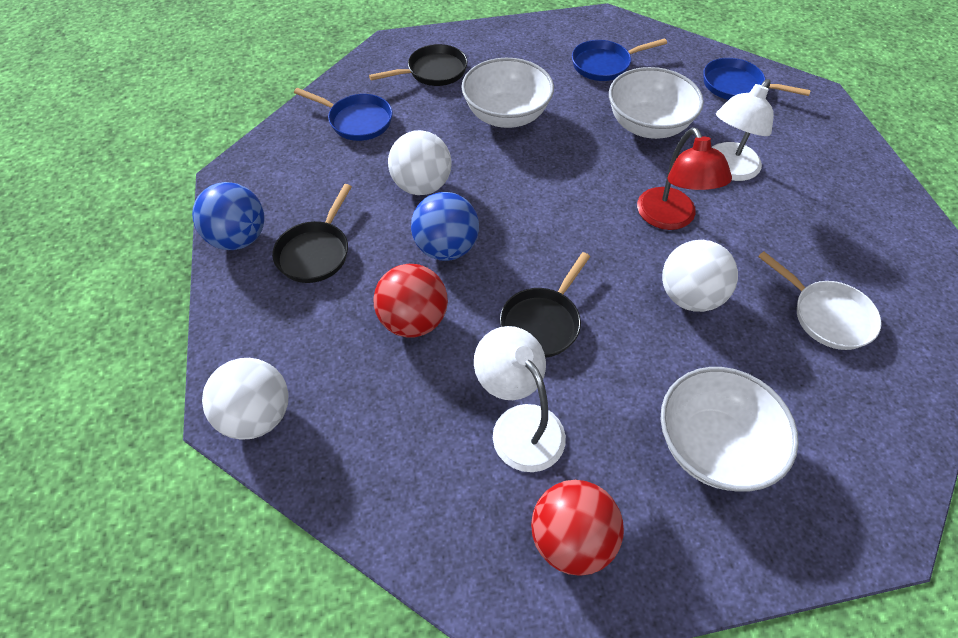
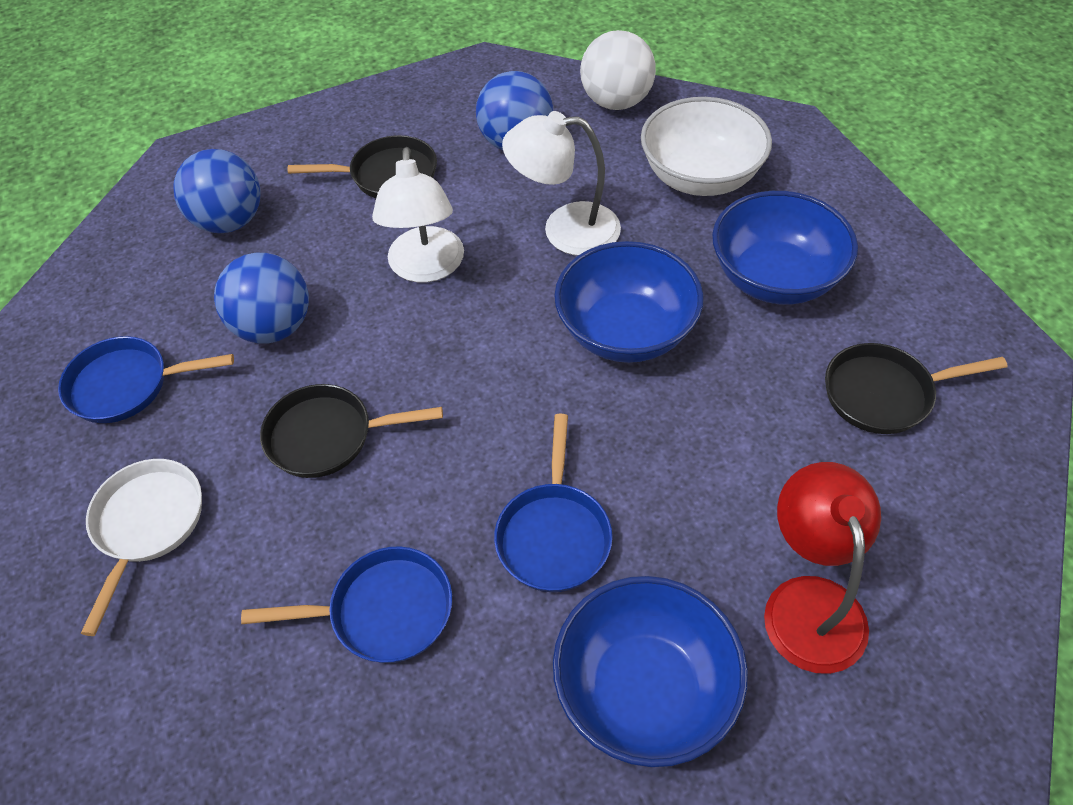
blue ball: [192,182,265,250] [411,192,479,261] = 2 -> [173,149,261,233] [214,253,309,344] [476,71,553,150] = 3
blue bowl: none = 0 -> [553,576,748,767] [554,241,704,363] [712,191,858,305] = 3
red ball: [373,264,448,337] [531,480,624,576] = 2 -> none = 0
white ball: [202,358,288,440] [388,130,452,195] [662,240,738,312] = 3 -> [580,30,656,110] = 1
white bowl: [461,58,554,128] [609,67,704,139] [661,367,799,492] = 3 -> [641,97,772,196] = 1

